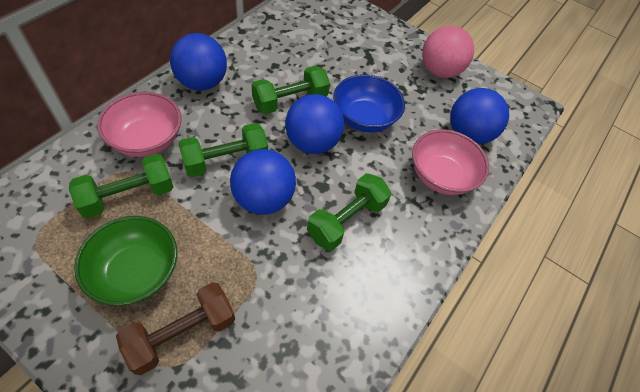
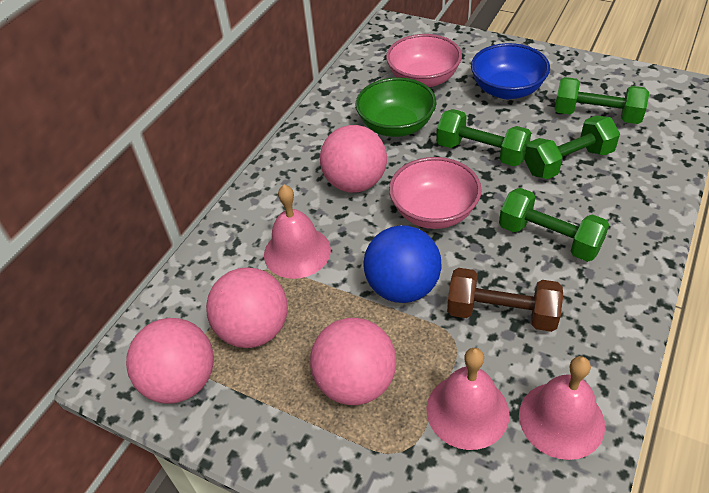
blue ball: [170,33,227,91] [230,149,296,215] [285,94,344,154] [450,88,509,144] = 4 -> [363,225,442,303] = 1
pink ball: [422,25,474,78] = 1 -> [126,318,214,404] [206,267,288,348] [310,318,396,405] [320,125,387,193] = 4
pink bell: none = 0 -> [264,185,331,279] [426,348,510,450] [519,356,605,460] = 3

